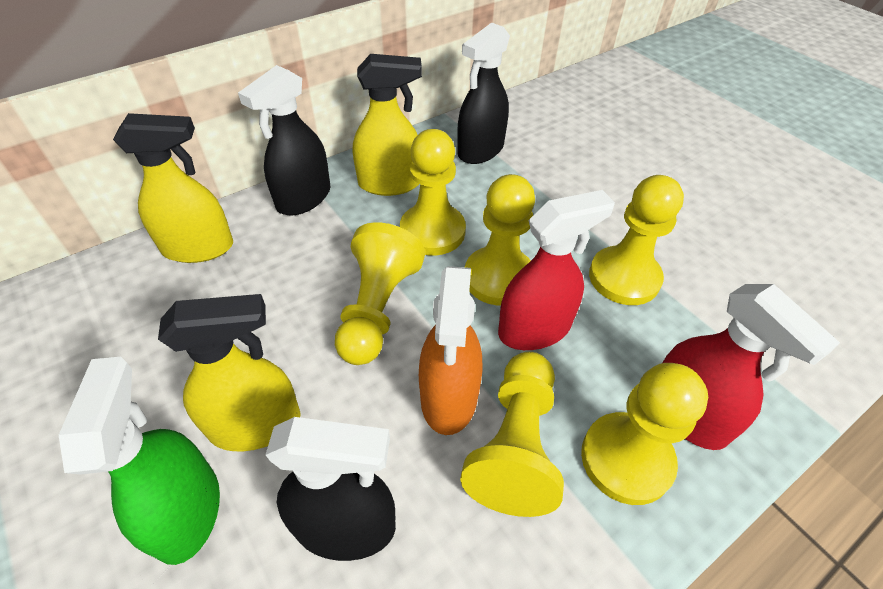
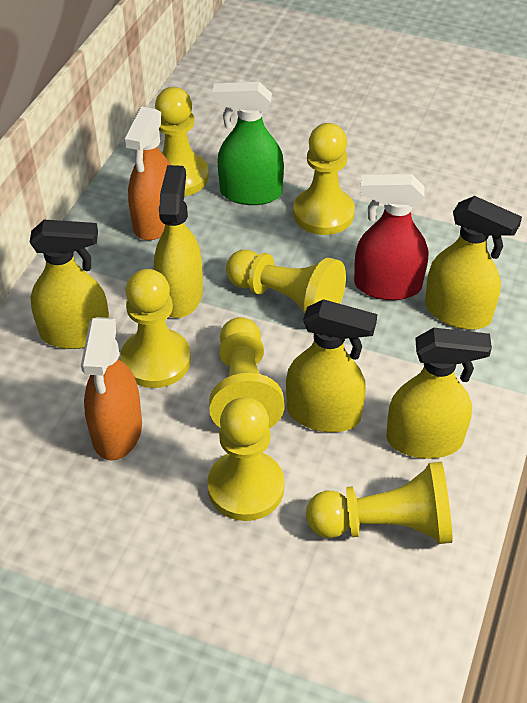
black spray bottle: [238,65,330,216] [265,417,396,561] [457,22,510,164] = 3 -> none = 0
orange spray bottle: [419,266,482,435] = 1 -> [81,317,142,460] [124,106,171,240] = 2
red spray bottle: [498,190,615,350] [662,284,840,450] = 2 -> [354,174,428,300] = 1
yellow pawn: [335,222,425,365] [400,129,466,255] [460,352,564,517] [465,174,535,306] [581,363,708,505] [589,175,684,305] = 6 -> [121,269,191,388] [155,87,209,196] [207,397,284,521] [209,317,284,428] [226,250,346,314] [293,123,355,235] [306,462,452,544] = 7
yellow spray bottle: [113,113,233,263] [158,294,301,451] [353,54,422,196] = 3 -> [29,220,109,349] [154,165,203,318] [286,299,377,432] [386,328,492,459] [425,196,522,330] = 5

